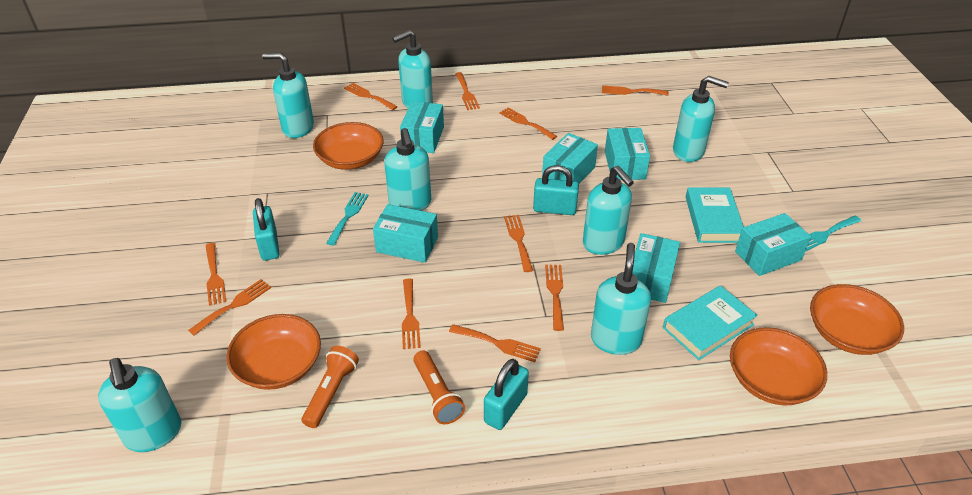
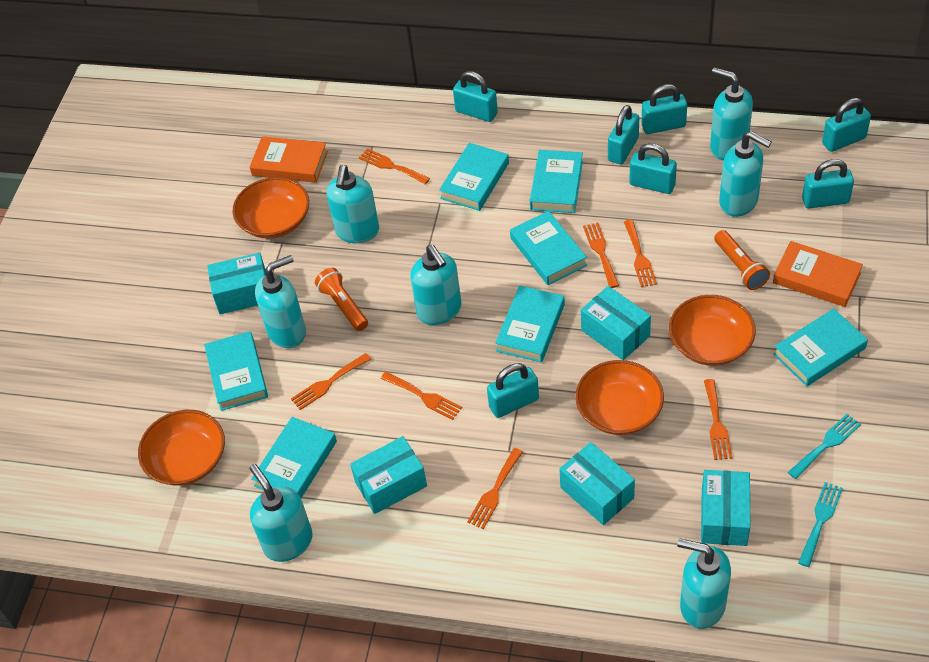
orange book: none = 0 -> [250,136,328,183] [773,241,863,307] = 2
orange fork: [188,279,271,336] [205,243,226,306] [344,83,398,110] [402,278,421,349] [449,324,541,362] [455,72,480,110] [499,107,557,140] [504,215,534,272] [545,265,564,331] [602,85,669,96] = 10 -> [291,353,371,410] [359,148,430,184] [381,371,462,420] [467,448,523,529] [583,223,619,288] [624,220,657,287] [704,379,732,460] = 7
turquoise book: [663,285,758,360] [686,187,744,243] = 2 -> [204,331,268,411] [251,417,337,498] [439,143,509,211] [495,285,565,363] [510,211,587,285] [530,150,583,213] [773,308,868,387] = 7
turquoise box: [373,204,438,263] [400,101,444,153] [542,133,598,184] [605,128,650,180] [632,233,680,303] [735,213,811,276] = 6 -> [207,253,266,314] [350,436,427,514] [559,442,635,525] [581,286,651,360] [701,470,750,546] = 5
turquoise padlock: [253,198,279,261] [484,359,529,430] [533,165,579,215] = 3 -> [453,71,498,122] [487,363,539,418] [608,105,639,164] [629,143,677,194] [641,84,687,134] [802,159,854,209] [822,98,871,152] = 7

